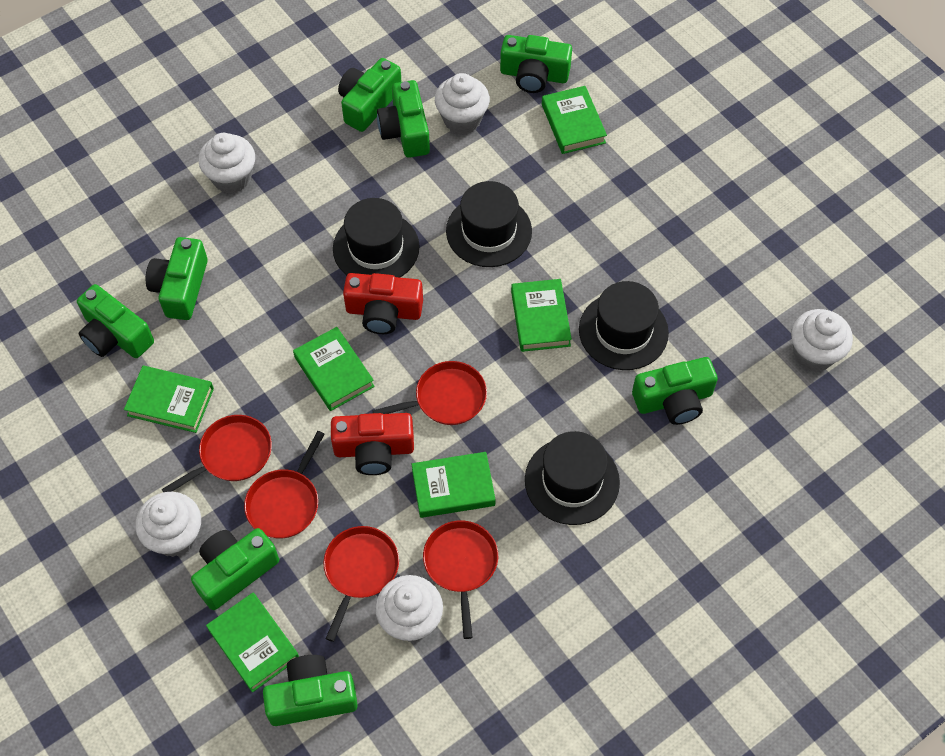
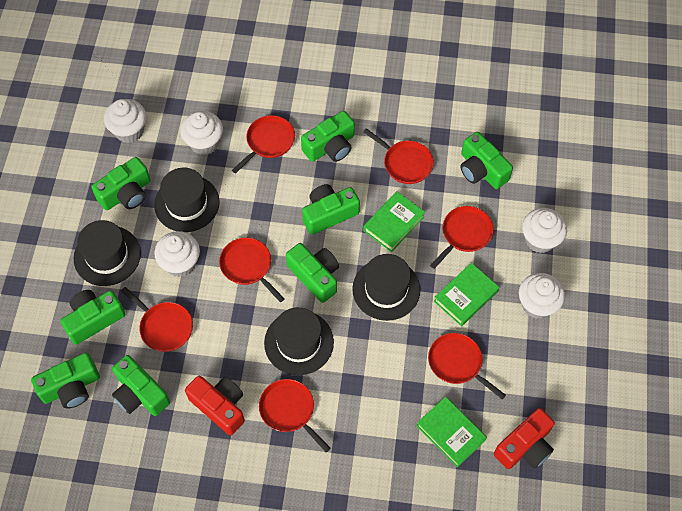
green book: [124,366,214,433] [206,593,299,692] [293,327,375,411] [412,452,496,518] [511,279,572,352] [542,86,607,154] = 6 -> [363,191,425,252] [417,397,487,467] [434,263,499,326] = 3
red pan: [162,415,272,492] [244,431,325,538] [323,526,399,642] [372,361,487,425] [423,521,498,639] = 5 -> [121,287,193,352] [219,237,285,302] [232,115,295,174] [259,379,331,452] [363,128,434,184] [428,333,506,399] [430,206,494,269] = 7

